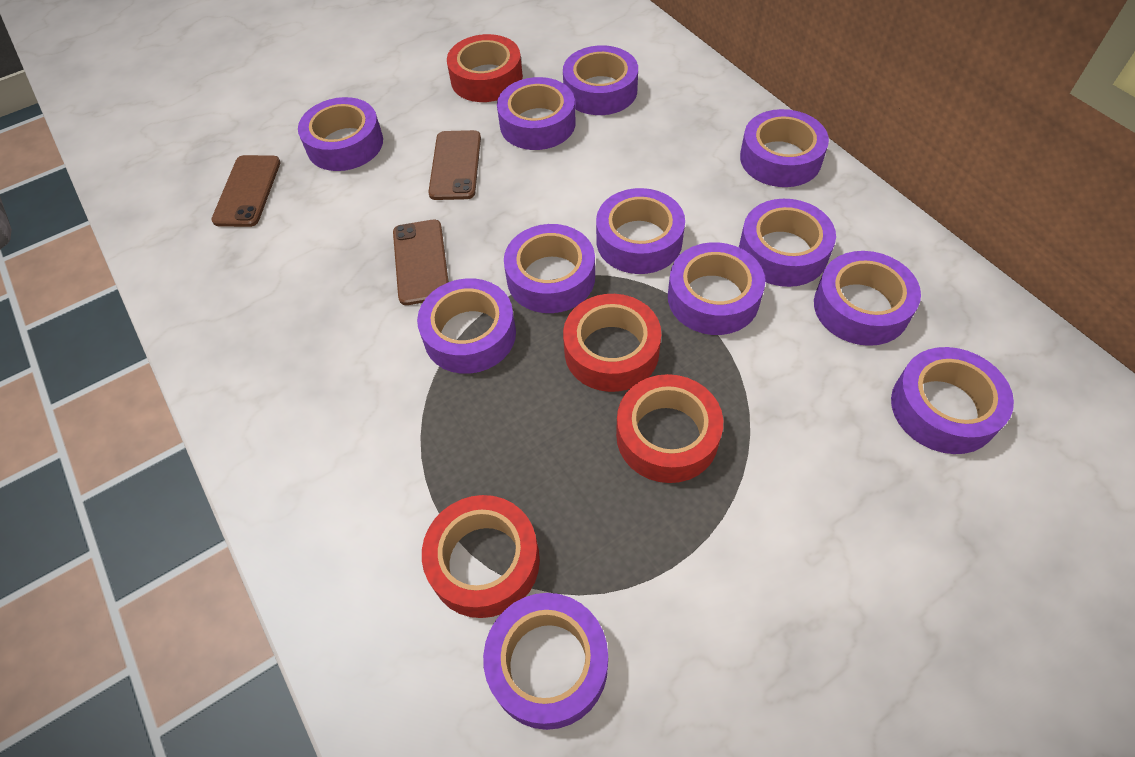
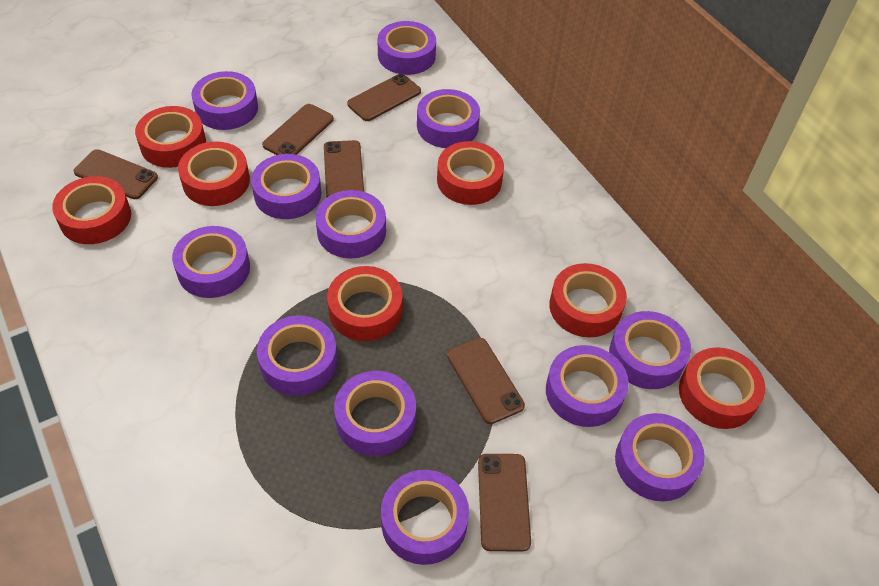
brown phone: [211,155,281,227] [393,220,449,305] [428,130,481,200] = 3 -> [74,149,158,199] [262,104,334,155] [324,140,364,197] [347,74,421,121] [447,338,525,424] [478,454,531,551] = 6
red tape: [422,495,540,618] [447,34,523,102] [563,294,661,392] [616,374,723,483] = 4 -> [52,176,131,244] [135,106,206,168] [178,141,250,206] [327,266,402,341] [437,141,504,205] [549,263,627,337] [679,347,765,429] = 7

